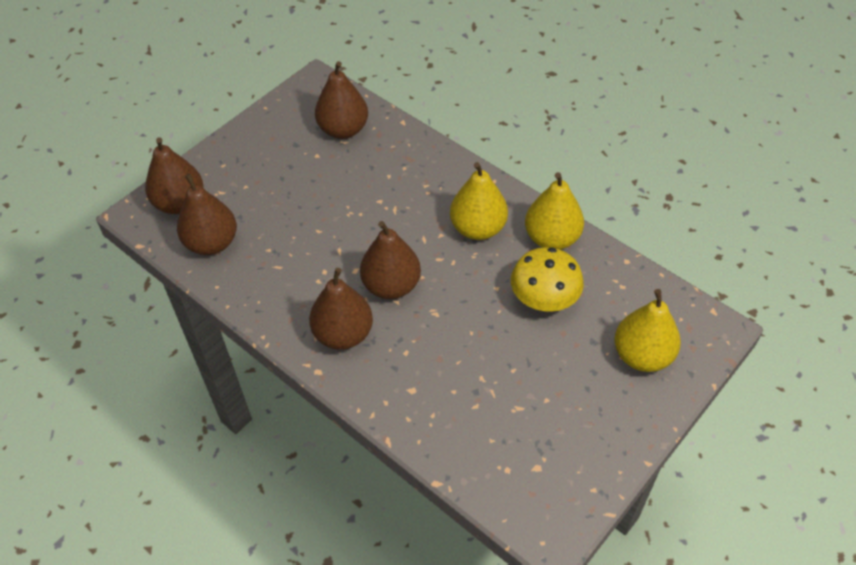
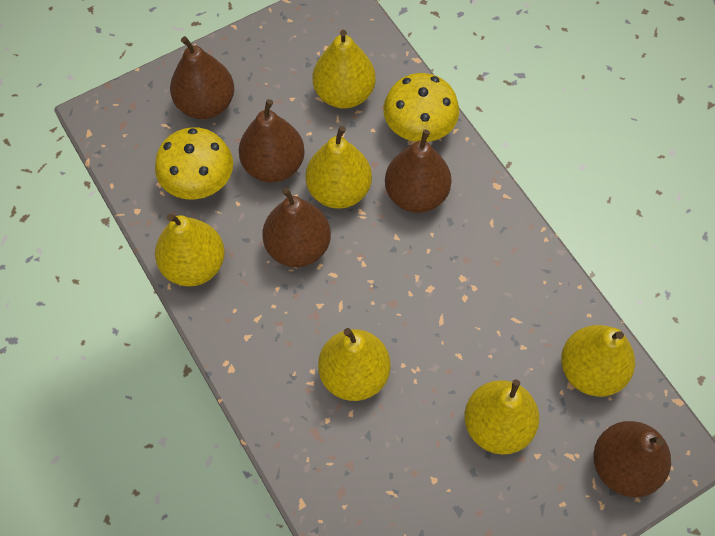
yellow mushroom: [511,247,584,312] = 1 -> [155,127,233,200] [383,73,459,142] = 2
yellow pear: [450,162,508,240] [525,172,584,250] [614,289,681,372] = 3 -> [155,214,225,287] [306,126,372,208] [313,30,376,109] [318,328,390,401] [464,379,539,455] [561,325,635,397] = 6

